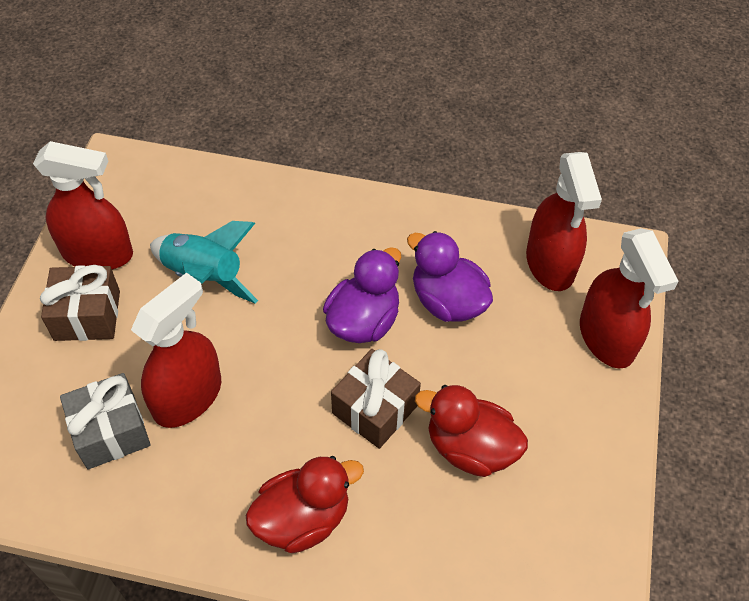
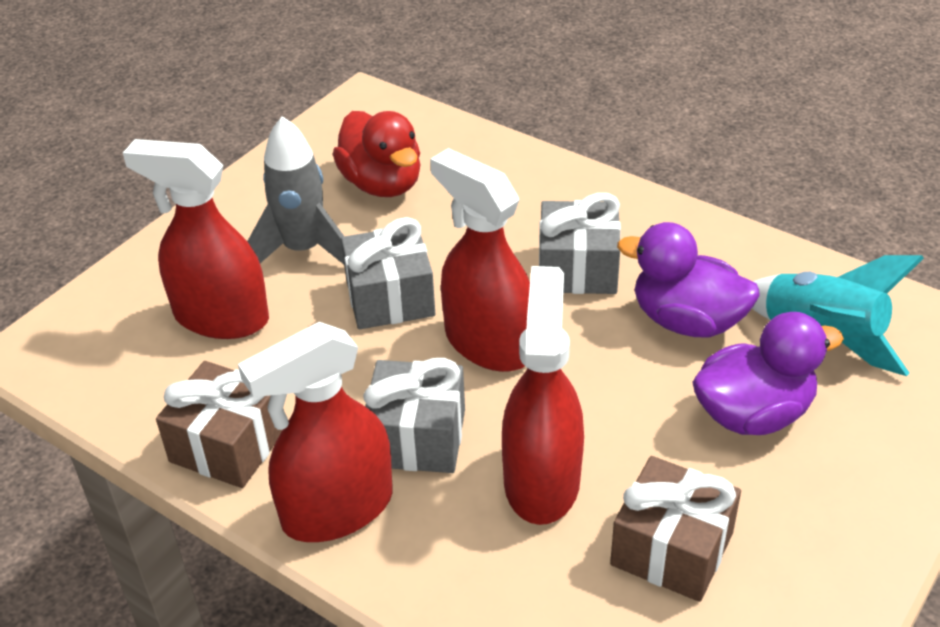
grey gift: [60,373,150,469] = 1 -> [341,217,435,329] [363,358,465,473] [539,193,621,294] = 3
grey rocket: none = 0 -> [248,116,344,264] = 1
red duck: [246,456,364,553] [415,385,528,477] = 2 -> [333,111,421,197] = 1

